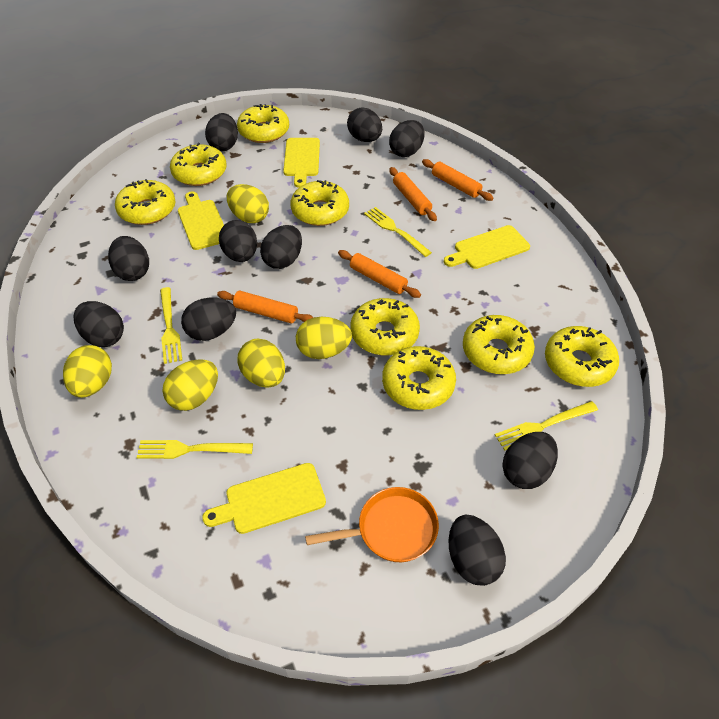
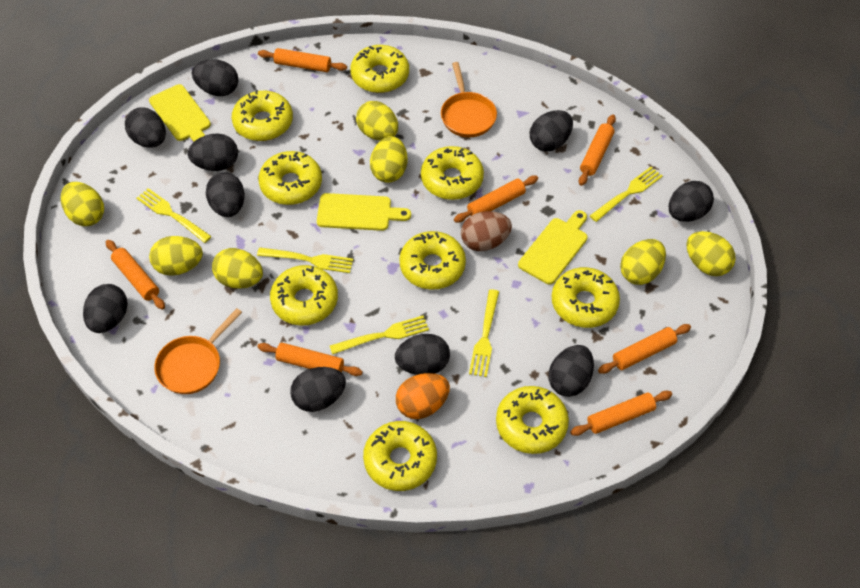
brown egg: none = 0 -> [461,211,512,251] = 1
orange egg: none = 0 -> [396,373,450,419] = 1
orange pan: [305,487,439,562] = 1 -> [154,308,242,394] [441,62,497,137] = 2
orange rolling pin: [217,291,313,324] [338,250,421,298] [389,167,437,221] [422,159,494,201] = 4 -> [106,240,165,310] [257,343,363,376] [258,48,347,72] [454,175,538,223] [570,391,672,436] [579,115,616,186] [598,324,691,374] = 7
yellow cutting board: [178,191,224,250] [202,463,326,534] [283,138,320,188] [444,225,530,269] = 4 -> [149,84,211,142] [317,193,411,231] [518,210,588,285] = 3
yellow donut: [115,179,176,225] [170,143,227,186] [237,104,289,143] [291,180,349,226] [350,298,420,355] [382,346,456,410] [463,315,535,374] [545,326,619,387] = 8 -> [231,90,293,141] [258,151,322,205] [270,265,338,326] [350,45,409,93] [363,421,437,491] [399,231,466,290] [421,146,484,200] [496,386,569,454] [552,267,620,328] = 9
yellow egg: [63,345,112,398] [162,359,218,411] [227,184,269,223] [237,338,285,388] [296,317,352,359] = 5 -> [61,182,104,226] [149,236,203,276] [212,248,263,289] [356,101,398,140] [370,136,407,183] [620,239,666,285] [687,231,736,276] = 7
yellow fork: [136,440,253,459] [160,287,182,364] [364,207,432,257] [495,401,598,451] = 4 -> [136,188,212,243] [257,247,353,273] [330,315,429,355] [469,289,499,377] [590,167,663,222] = 5

